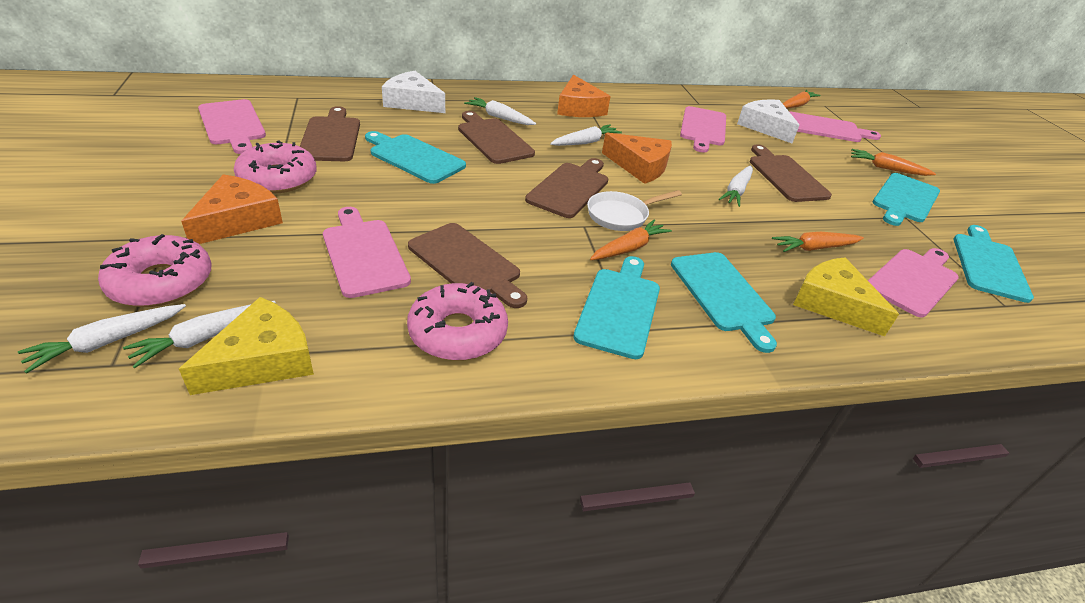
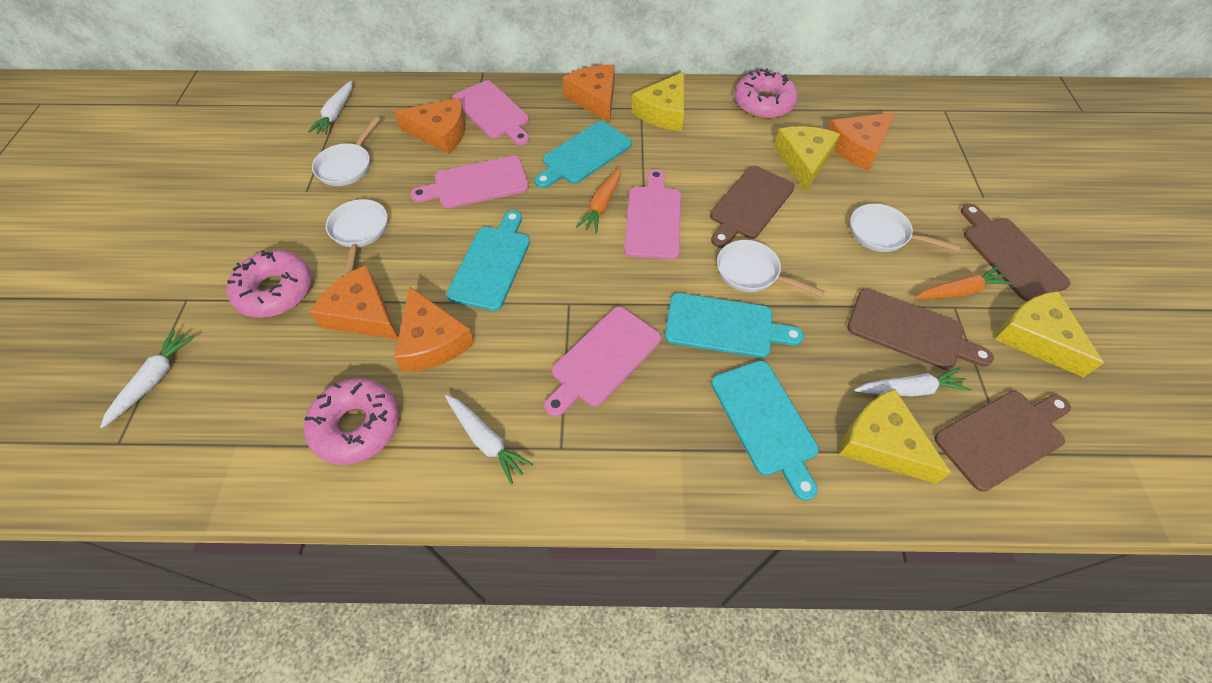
brown cutting board: [300,106,360,161] [408,223,527,308] [458,111,535,164] [525,158,608,218] [750,144,832,202] = 5 -> [710,166,795,248] [847,288,994,370] [934,391,1071,492] [961,204,1071,301] = 4
orange carrot: [590,219,672,260] [772,232,864,252] [783,90,821,109] [851,149,936,176] = 4 -> [576,167,621,233] [914,266,1013,299] = 2
orange cheese: [181,175,283,244] [557,75,611,117] [602,133,672,184] = 3 -> [309,265,398,340] [394,98,466,154] [394,286,475,372] [562,65,615,123] [828,113,895,171] = 5
pink cutting board: [198,99,266,154] [323,207,411,298] [680,106,726,153] [789,111,881,142] [868,248,959,317] = 5 -> [410,156,529,208] [452,81,530,145] [544,307,661,417] [624,169,681,260] = 4
turquoise cutting board: [365,131,466,184] [573,256,660,359] [671,252,777,353] [872,173,940,226] [953,225,1034,303] = 5 -> [446,210,530,311] [534,121,632,188] [665,293,804,358] [711,361,819,501] = 4
white carrot: [18,304,186,374] [123,301,276,368] [464,97,536,125] [550,125,622,146] [719,165,753,207] = 5 -> [100,330,194,428] [308,81,352,135] [445,395,533,484] [854,368,971,397] = 4
white cheese: [382,71,445,113] [737,99,800,143] = 2 -> none = 0
white pan: [587,190,682,231] = 1 -> [312,117,380,186] [326,199,387,276] [717,240,824,297] [850,203,960,252] = 4
yellow cheese: [179,297,314,395] [793,257,899,336] = 2 -> [632,72,684,131] [774,126,840,192] [839,388,951,484] [995,291,1104,377] = 4

